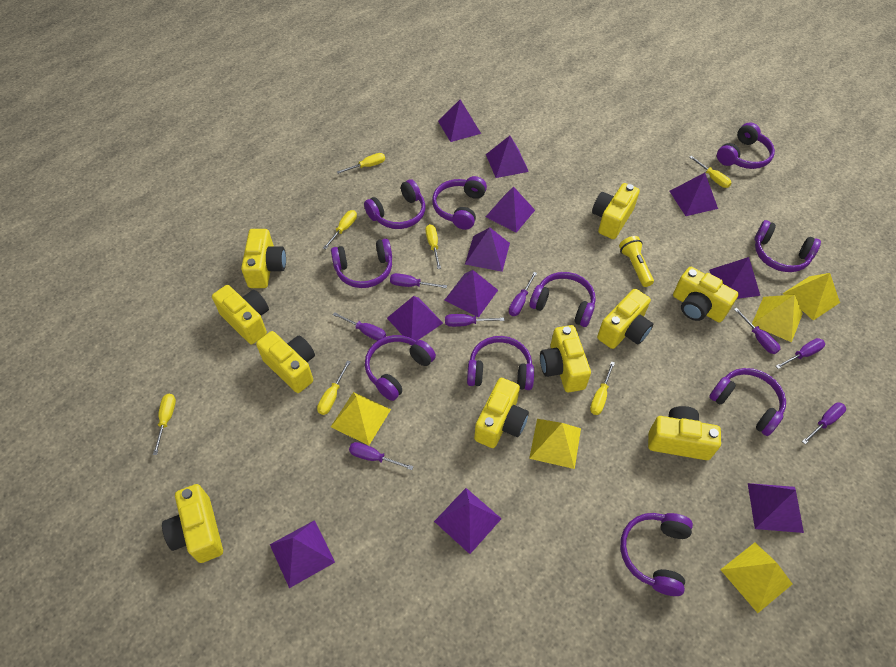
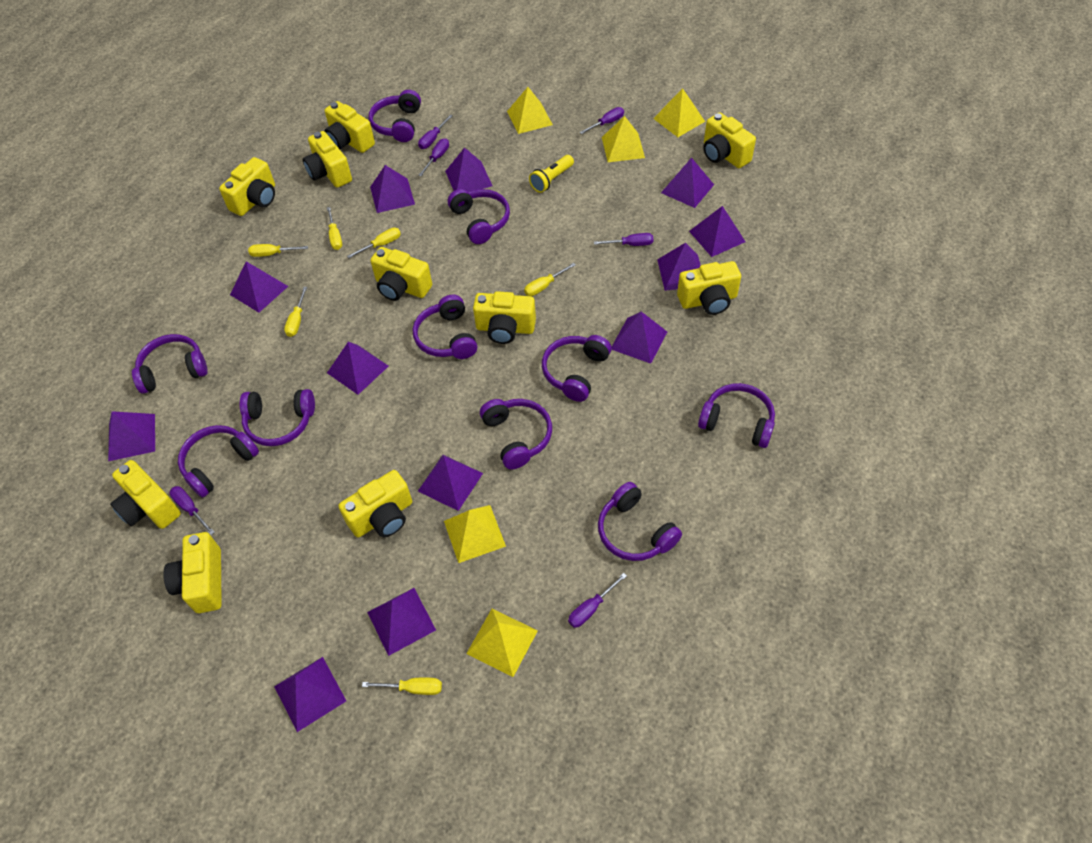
purple pyramid: [270,520,335,588] [387,296,443,341] [434,488,502,554] [438,100,481,142] [445,270,498,318] [465,227,510,272] [486,136,529,178] [486,186,535,233] [670,173,718,216] [709,257,760,299] [748,483,804,533] = 11 -> [108,411,155,461] [230,262,288,313] [274,657,346,732] [327,342,389,395] [367,588,436,656] [370,165,415,213] [418,455,483,511] [445,147,492,192] [612,312,667,364] [657,242,701,291] [661,157,714,208] [689,206,745,257] = 12
purple screwdriver: [333,312,386,341] [349,442,414,470] [390,273,447,288] [445,314,505,327] [509,272,537,316] [734,308,780,354] [776,338,825,369] [802,402,846,444] = 8 -> [170,486,215,535] [418,114,453,149] [418,138,449,176] [568,573,627,628] [580,107,624,134] [594,233,654,246] = 6
yellow screwdriver: [153,394,176,455] [317,360,350,415] [323,210,357,249] [337,153,385,174] [426,224,441,269] [590,361,615,415] [689,156,731,188] = 7 -> [248,244,308,257] [284,287,307,337] [327,207,342,250] [347,228,401,258] [362,678,442,695] [524,263,576,296] = 6

